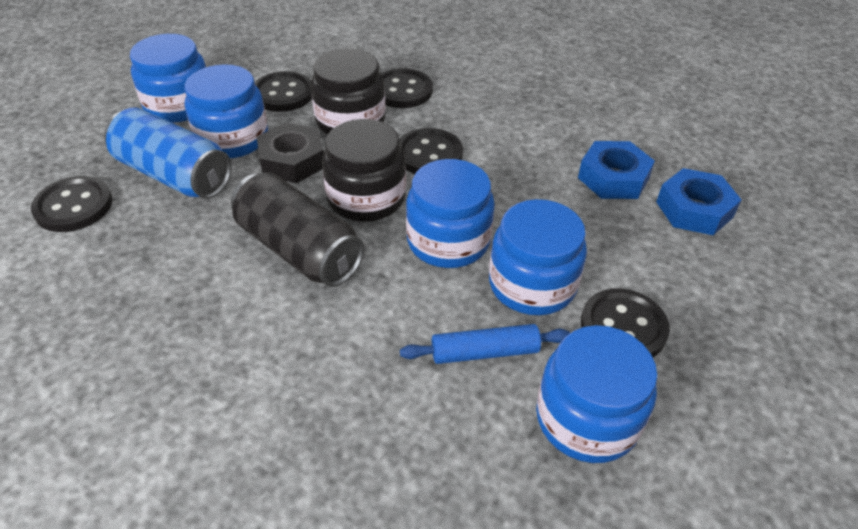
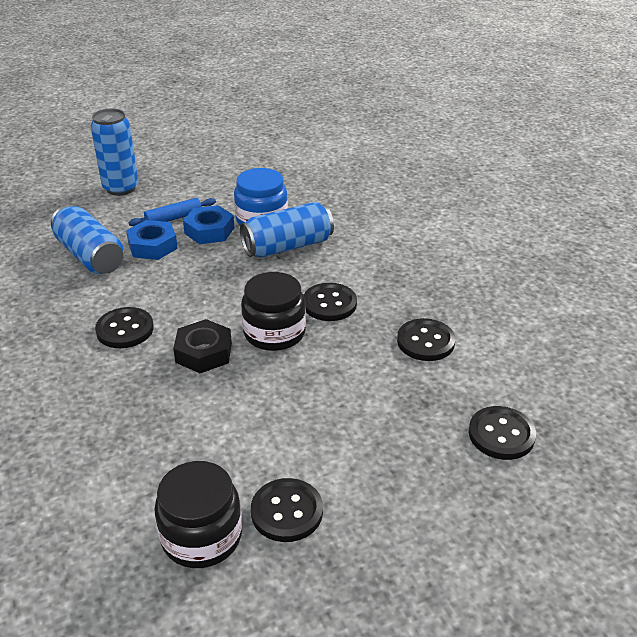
black can: [231,172,364,287] = 1 -> none = 0
blue can: [104,107,232,199] = 1 -> [51,205,124,274] [91,108,139,196] [240,202,334,258] = 3
blue jar: [130,34,206,123] [185,64,268,158] [406,159,495,268] [489,199,587,315] [536,325,658,463] = 5 -> [234,168,288,225] = 1

